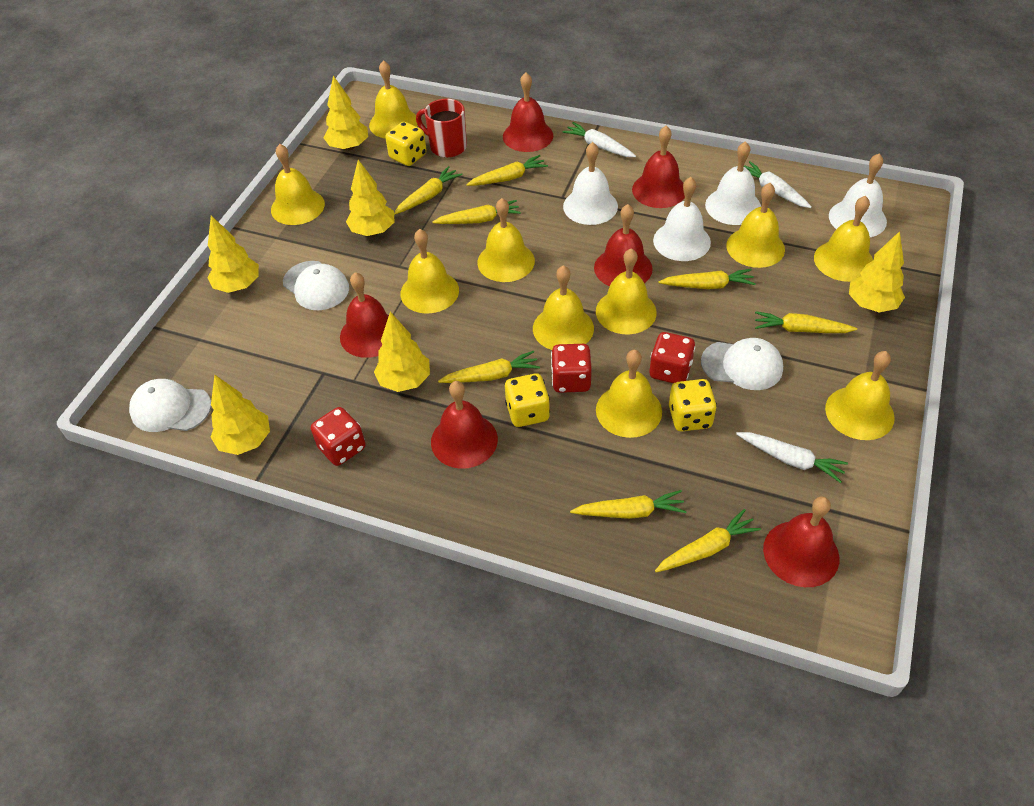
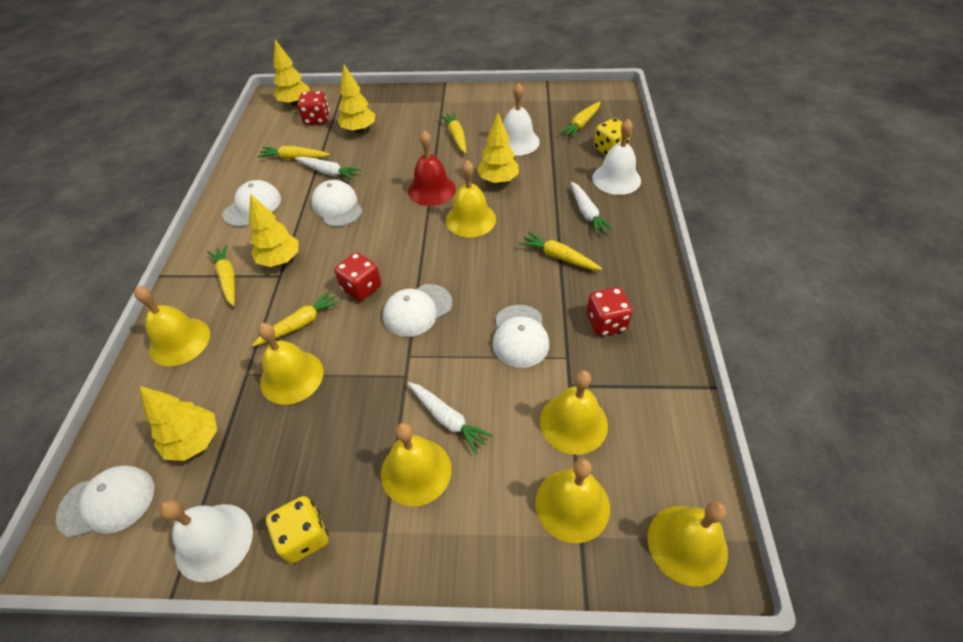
red bell: [340,272,389,358] [431,381,498,469] [503,72,553,152] [594,204,653,286] [632,126,685,208] [763,496,839,587] = 6 -> [408,130,456,206] = 1
red mug: [416,99,467,158] = 1 -> none = 0
white bell: [563,142,618,225] [653,177,711,261] [705,141,761,225] [829,153,887,237] = 4 -> [159,499,253,582] [503,83,540,156] [592,119,641,195] = 3
white cap: [129,379,211,432] [283,261,349,310] [701,338,783,390] = 3 -> [56,466,154,538] [222,180,281,227] [311,180,363,227] [383,284,452,337] [493,305,549,368] = 5
yellow bell: [271,144,325,225] [369,60,418,139] [401,229,459,314] [477,198,535,282] [533,265,594,350] [596,248,657,335] [596,350,662,438] [726,183,785,268] [814,196,873,282] [825,351,895,440] = 10 -> [134,286,210,366] [258,323,323,405] [381,422,451,506] [446,160,496,237] [535,458,610,543] [540,370,608,455] [648,501,728,587] = 7
yellow carrot: [394,166,463,214] [432,200,521,224] [438,351,540,383] [466,155,548,186] [570,490,687,519] [655,509,761,573] [659,269,756,289] [755,311,857,333] = 8 -> [207,245,235,306] [252,290,341,346] [257,146,330,159] [440,112,467,153] [519,232,602,270] [559,102,600,138] = 6
yellow dice: [385,122,427,166] [505,373,550,427] [669,379,717,431] = 3 -> [266,496,328,564] [594,118,631,156] = 2
yellow tree: [208,215,259,293] [211,375,270,455] [324,75,368,151] [346,160,395,236] [374,312,430,392] [849,231,905,312] = 6 -> [140,386,217,461] [249,194,299,267] [273,39,309,106] [338,65,375,133] [477,113,519,184] = 5

